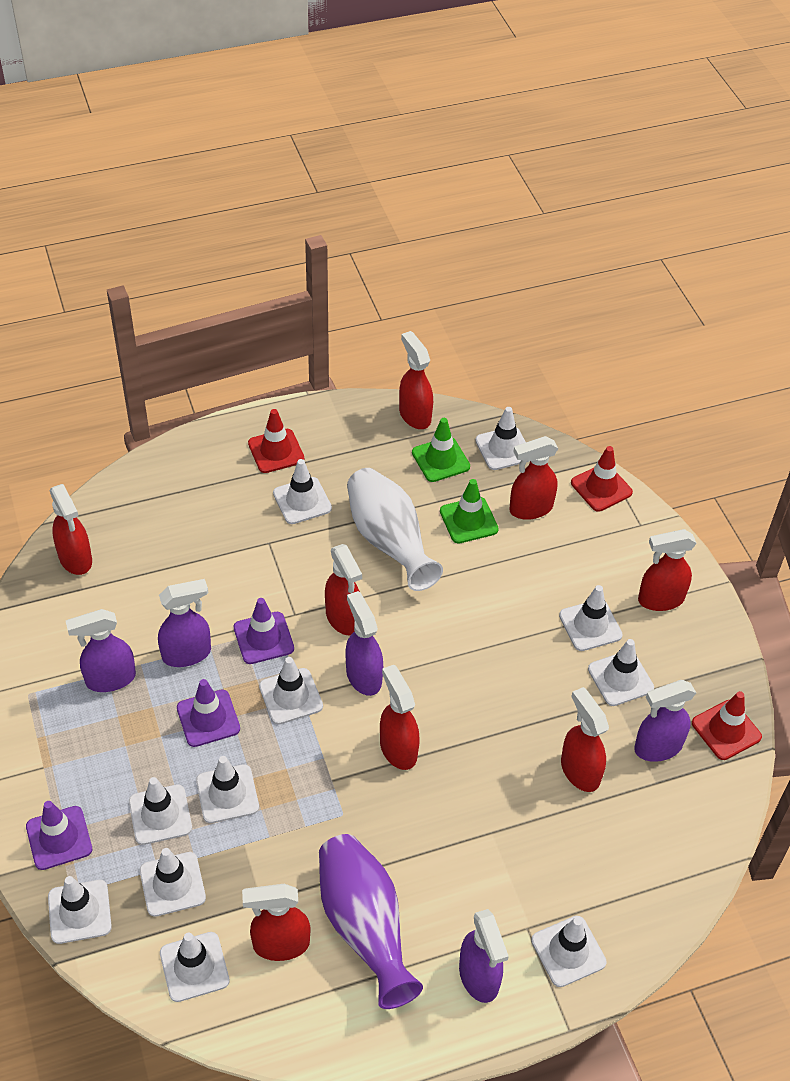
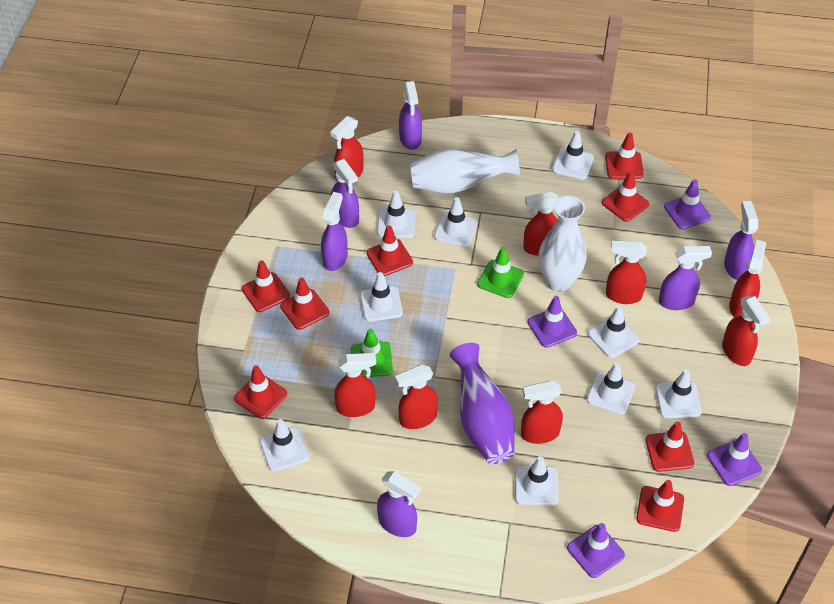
purple spray bottle: [66,609,136,692] [158,579,211,667] [346,591,383,696] [459,909,509,1003] [634,680,696,762] = 5 -> [321,192,348,271] [331,159,359,228] [377,471,421,537] [399,81,422,150] [659,246,712,310] [724,201,758,280] = 6
purple traffic cone: [26,801,92,870] [177,679,240,747] [234,598,294,664] = 3 -> [527,296,577,348] [567,523,625,578] [664,179,711,229] [707,433,762,486] = 4
red traffic cone: [248,409,305,473] [571,446,633,512] [692,691,762,760] = 3 -> [234,365,287,419] [242,260,290,312] [280,278,330,330] [366,225,413,276] [602,171,649,222] [605,133,644,179] [636,480,684,532] [645,421,694,472] = 8
white traffic cone: [48,876,112,944] [129,777,192,845] [140,848,206,917] [160,932,230,1002] [196,756,259,823] [259,657,323,725] [273,459,332,524] [475,407,529,470] [531,916,607,987] [559,585,623,651] [588,639,654,706] = 11 -> [260,419,310,472] [360,272,403,322] [377,191,415,238] [434,197,478,247] [515,456,559,506] [552,131,594,180] [587,362,635,415] [588,306,639,358] [655,369,702,418] = 9
white vase: [347,468,443,591] = 1 -> [410,148,520,193] [539,196,587,292] = 2

